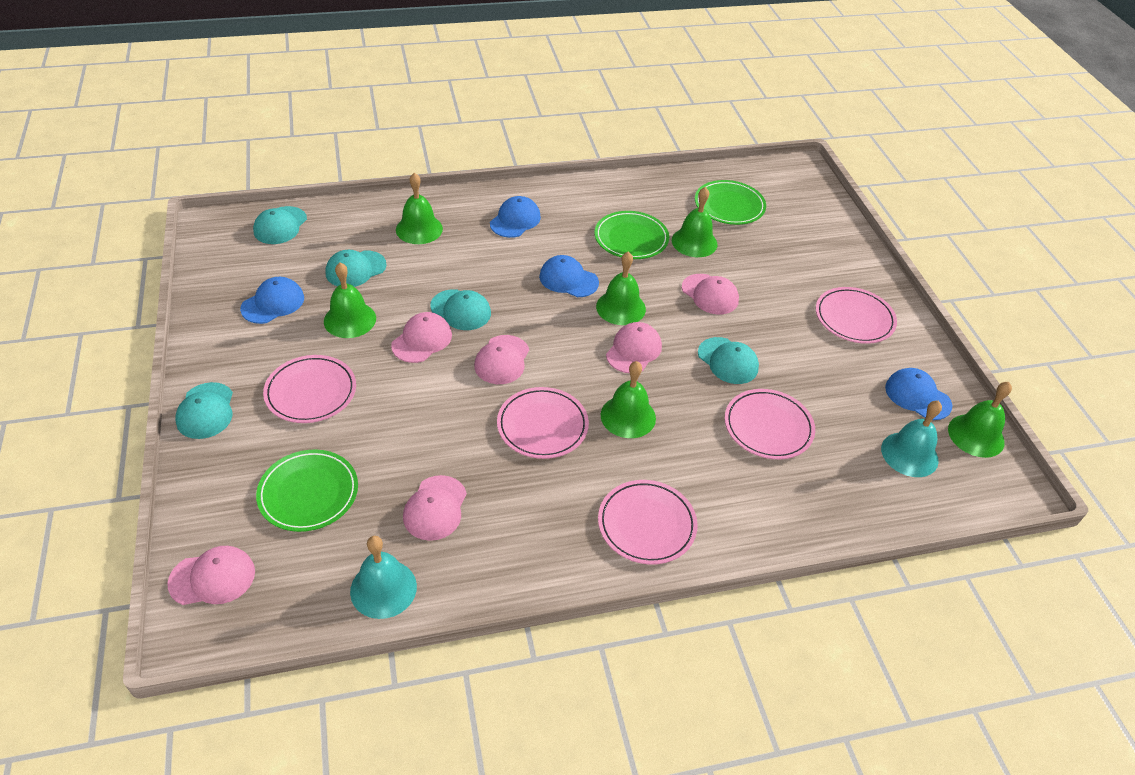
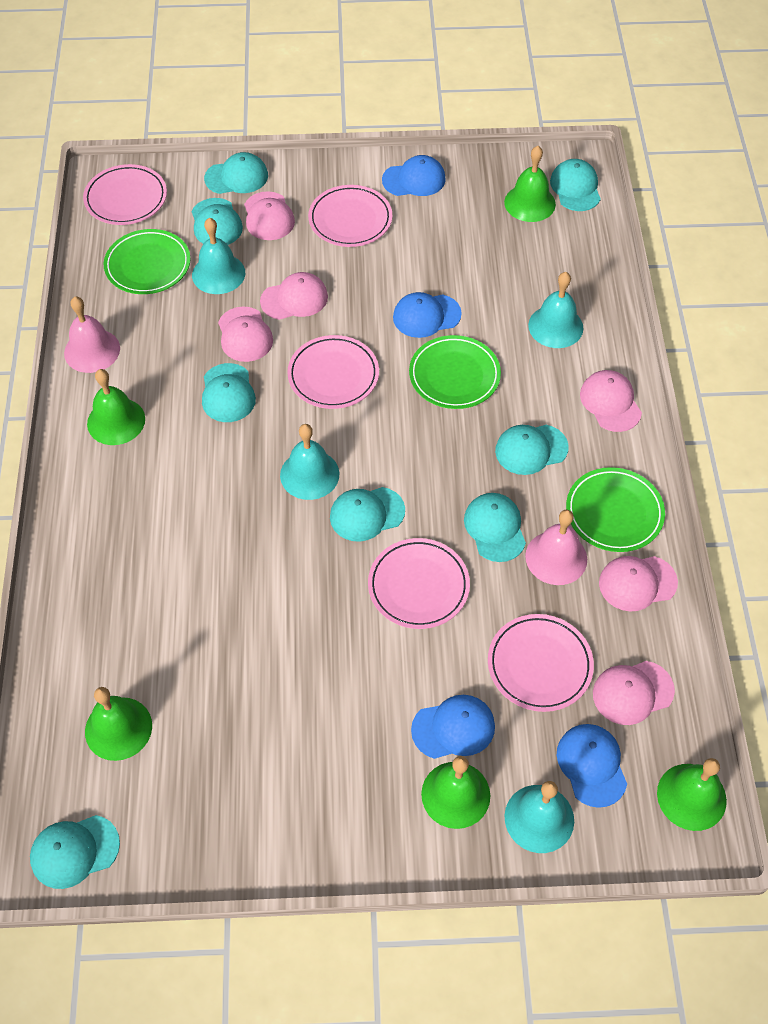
green bell: [324,262,376,338] [396,173,443,244] [596,252,646,325] [601,361,656,438] [672,187,718,257] [948,382,1012,458] = 6 -> [85,687,152,761] [87,369,145,445] [421,756,490,829] [504,146,556,222] [657,758,727,831] = 5
pink bell: none = 0 -> [64,297,120,373] [525,510,587,585] = 2
turquoise bell: [350,536,417,619] [881,401,942,477] = 2 -> [192,218,245,294] [280,424,339,500] [505,781,574,853] [528,272,583,348] = 4
turquoise cap: [175,382,233,439] [253,206,307,244] [325,250,387,287] [430,289,491,330] [698,337,759,384] = 5 -> [30,815,120,889] [192,198,243,245] [202,363,256,422] [204,152,268,194] [330,487,405,542] [464,493,526,562] [495,425,569,475] [550,159,601,211] = 8

